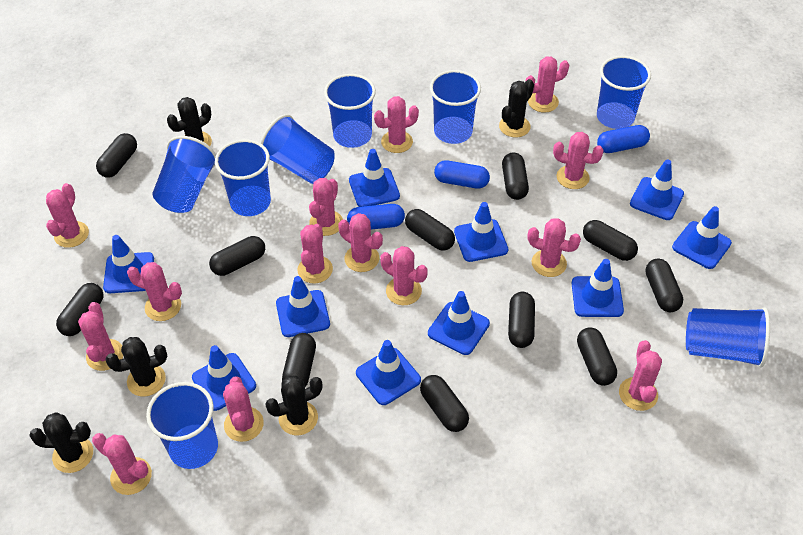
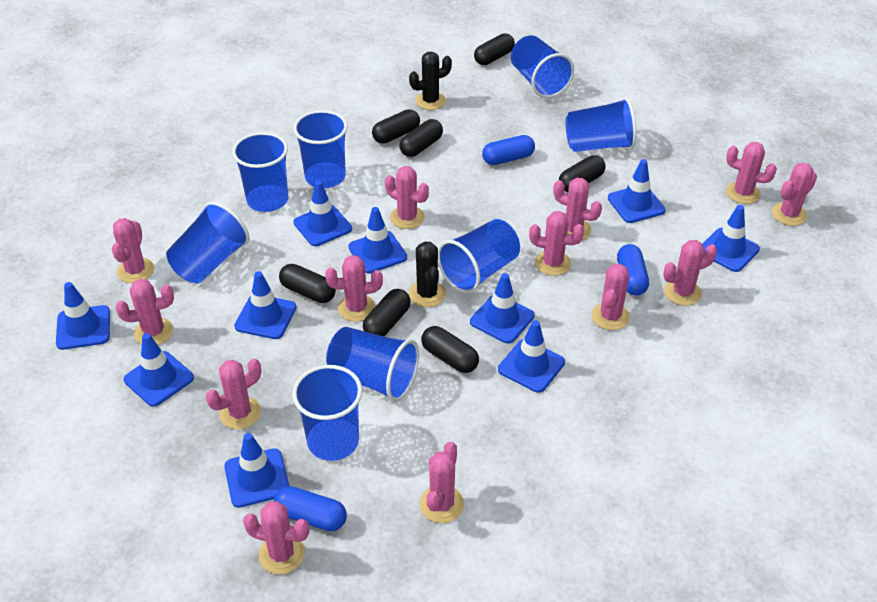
black cactus: [29,412,93,473] [105,337,167,397] [167,97,212,146] [265,376,322,435] [499,79,534,137] = 5 -> [409,52,452,110] [409,241,446,307] = 2
black capsule: [56,283,104,336] [96,133,137,178] [209,236,265,276] [282,333,316,387] [405,209,455,251] [420,375,469,432] [502,153,529,200] [508,292,535,348] [577,327,617,386] [583,220,638,261] [646,259,683,312] = 11 -> [279,264,336,303] [363,289,411,336] [372,109,420,143] [399,119,443,157] [421,326,479,373] [474,33,515,65] [559,155,605,192] = 7
pink cactus: [46,183,89,248] [78,302,123,371] [92,433,152,495] [127,262,182,321] [223,376,264,442] [297,224,333,283] [309,178,343,236] [338,213,383,272] [374,96,419,153] [380,246,428,305] [525,56,569,113] [528,218,581,277] [553,132,604,189] [619,340,662,411] = 14 -> [112,218,154,283] [116,279,174,345] [206,359,261,429] [243,501,309,574] [325,255,383,322] [385,166,429,229] [420,441,464,523] [529,211,584,276] [553,178,602,240] [591,264,630,330] [663,240,717,306] [726,142,777,204] [772,163,817,226] = 13

